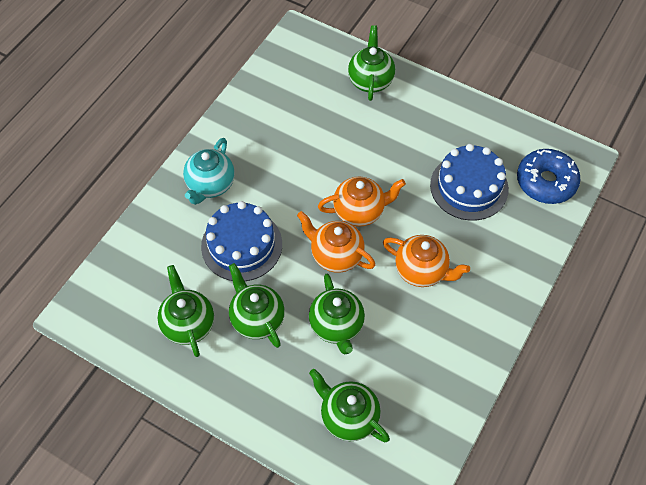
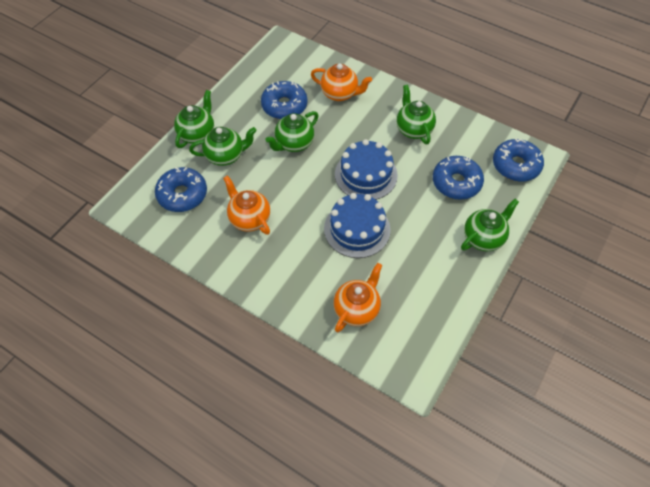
blue donut: [517,149,581,204] = 1 -> [155,167,207,212] [261,81,308,119] [433,156,484,200] [493,139,544,182] = 4
turquoise teapot: [183,138,235,205] = 1 -> none = 0

